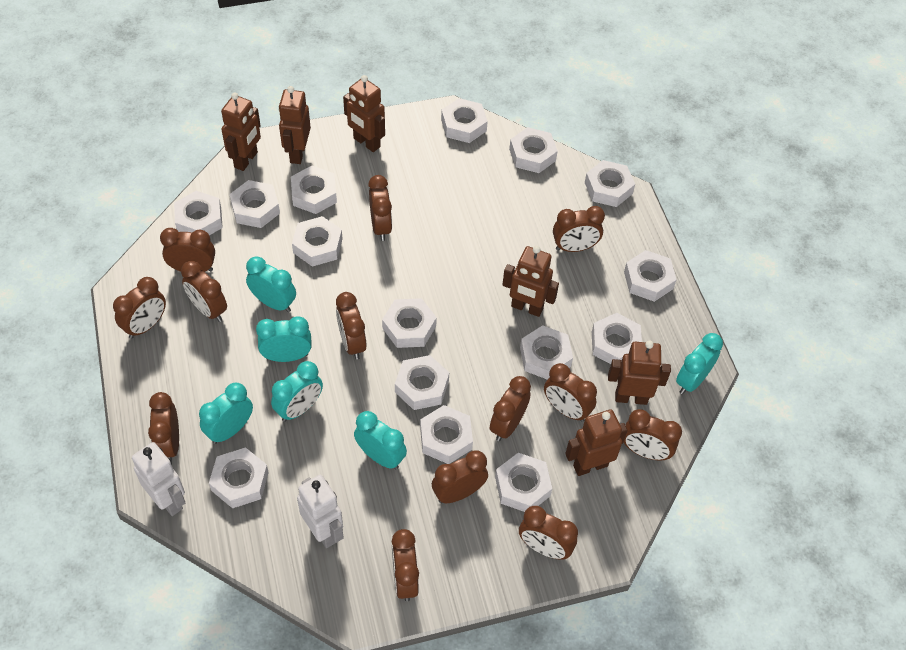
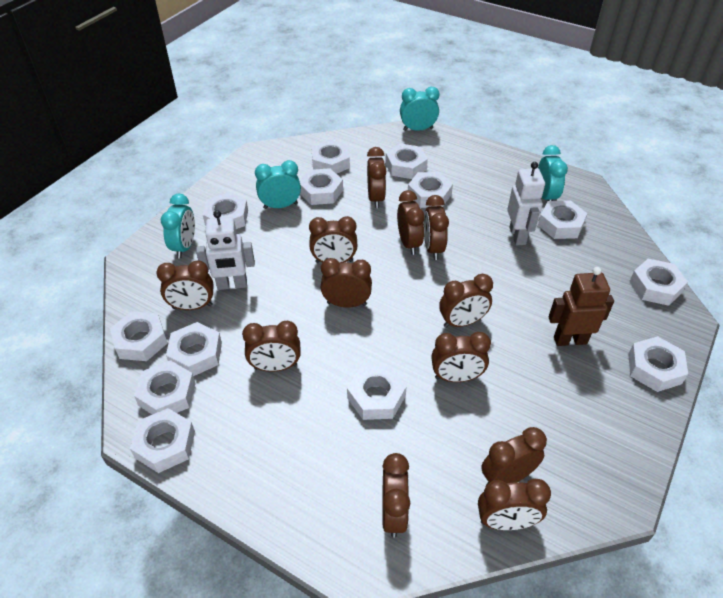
brown clock: [113,277,166,339] [148,392,179,462] [160,228,215,272] [181,261,227,322] [336,292,367,359] [368,175,392,241] [391,529,419,601] [432,450,488,503] [490,376,531,441] [519,506,578,560] [544,363,597,422] [553,206,605,252] [624,409,682,460] = 13 -> [156,260,214,310] [242,321,301,372] [309,216,357,263] [321,258,372,307] [367,147,386,208] [382,453,410,538] [397,190,425,255] [424,195,449,260] [431,332,491,382] [439,274,493,328] [478,479,551,530] [481,427,547,485] = 12
brown robot: [221,93,261,171] [278,86,311,164] [343,75,385,152] [502,246,559,317] [565,409,628,476] [608,341,671,405] = 6 -> [549,267,614,346] = 1
turquoise clock: [199,382,253,444] [246,256,296,312] [256,316,312,362] [271,361,323,422] [354,411,407,469] [676,333,723,394] = 6 -> [161,194,195,258] [255,160,301,209] [400,87,439,131] [538,145,568,201] = 4
white nut: [174,191,223,235] [209,447,269,508] [229,180,280,228] [291,166,337,214] [292,216,342,267] [382,298,437,348] [395,355,449,410] [420,405,473,464] [441,98,488,143] [495,453,552,512] [509,127,558,173] [520,325,573,380] [585,160,635,207] [592,313,642,364] [624,250,677,302] = 15 -> [110,311,168,361] [130,408,195,473] [134,360,196,415] [166,322,222,376] [203,193,248,229] [300,168,343,205] [311,140,350,174] [347,366,407,420] [385,143,428,179] [408,172,453,208] [538,201,588,239] [628,336,688,392] [629,259,688,306] = 13

